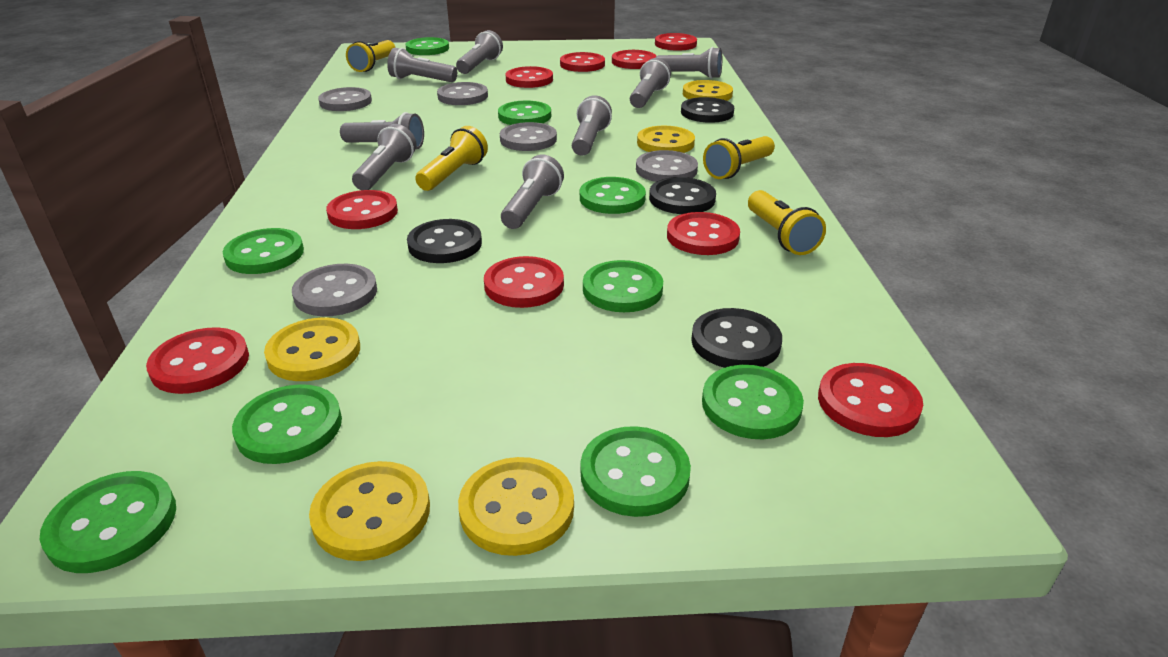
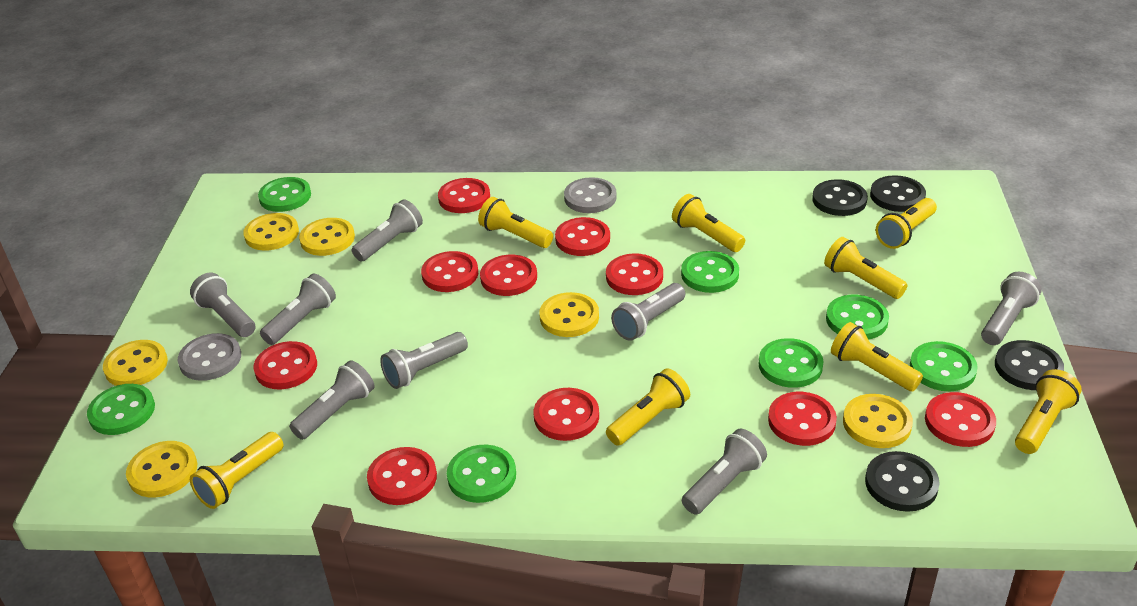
green button: [39,471,176,573] [223,228,304,274] [232,384,342,464] [405,37,449,55] [498,100,551,125] [580,177,646,214] [581,426,691,517] [583,260,663,312] [702,365,804,439] = 9 -> [87,384,155,435] [258,177,311,212] [447,445,516,503] [681,251,739,293] [759,338,823,388] [826,295,889,340] [910,341,978,391] = 7
grey button: [292,264,377,316] [318,87,372,111] [437,82,488,105] [500,122,557,151] [636,150,698,182] = 5 -> [178,333,241,381] [564,177,617,213] = 2
red button: [146,327,249,394] [326,190,398,229] [484,256,564,308] [506,66,553,88] [560,52,605,72] [612,50,656,69] [655,33,697,51] [667,212,740,255] [818,363,923,437] = 9 -> [253,341,317,389] [367,447,437,505] [421,251,478,292] [438,178,490,213] [480,255,537,296] [534,388,599,441] [555,217,610,256] [606,254,663,295] [768,392,837,446] [925,392,996,447] = 10
yellow button: [264,317,360,381] [309,461,430,561] [458,457,574,556] [637,126,695,153] [683,80,733,101] = 5 -> [103,340,168,386] [126,441,197,497] [243,213,299,251] [299,218,355,256] [539,292,599,337] [843,394,913,448] = 6
yellow flashlight: [346,40,395,72] [415,126,488,191] [703,136,775,179] [748,190,826,255] = 4 -> [190,432,284,509] [478,197,553,248] [606,368,690,446] [672,194,745,252] [824,237,907,299] [831,322,923,392] [876,198,937,249] [1015,369,1082,454] = 8

